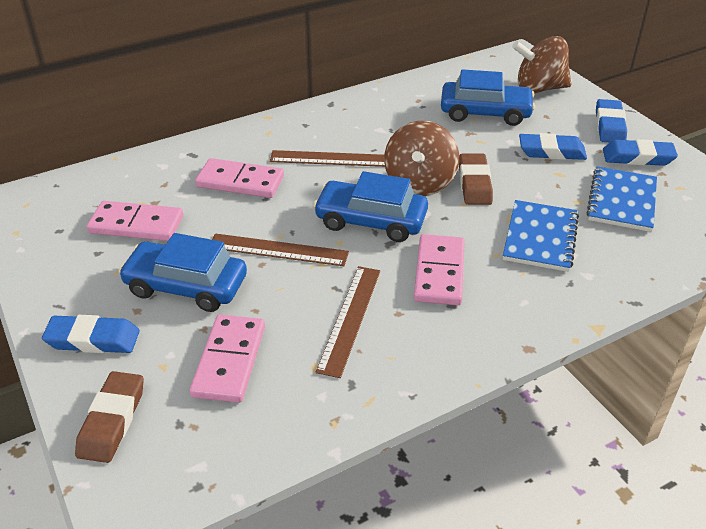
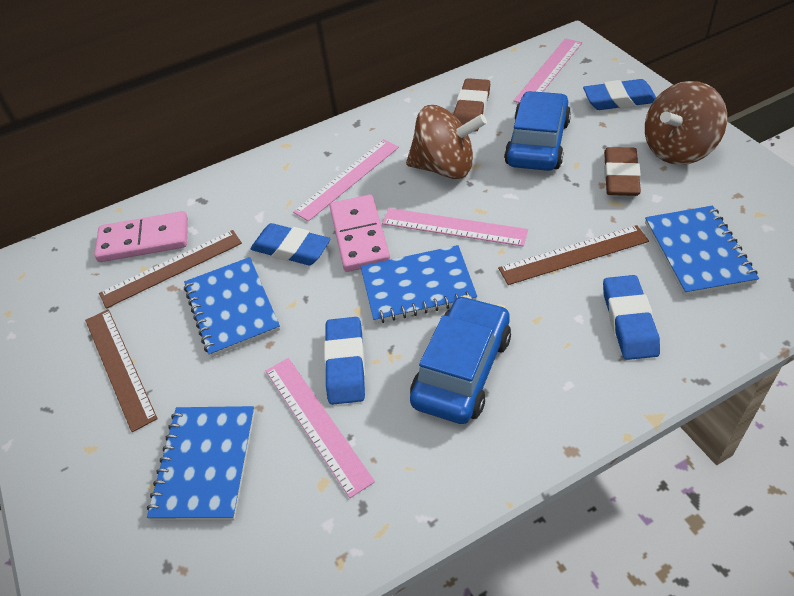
blue car: [119,233,247,312] [313,171,428,242] [441,69,535,126] = 3 -> [410,295,511,424] [504,91,571,171] = 2
blue notebook: [503,200,579,272] [586,166,657,232] = 2 -> [147,406,255,520] [184,257,280,357] [361,245,477,323] [645,206,759,296] = 4
pink domino: [87,201,183,241] [190,315,265,403] [195,158,284,198] [414,234,465,305] = 4 -> [94,211,188,262] [330,195,390,272] = 2
pink ruler: none = 0 -> [266,358,375,498] [293,139,399,221] [382,208,528,246] [514,38,582,103] = 4

